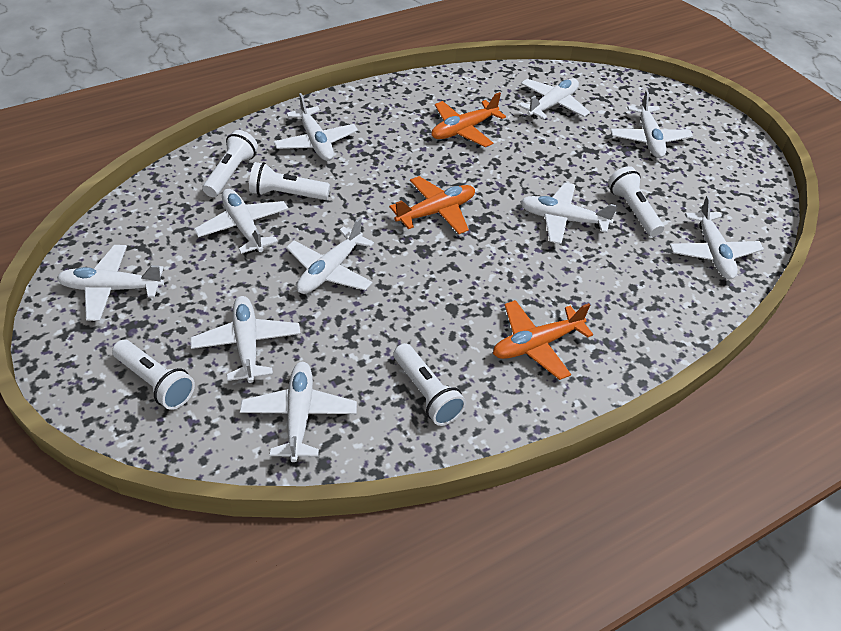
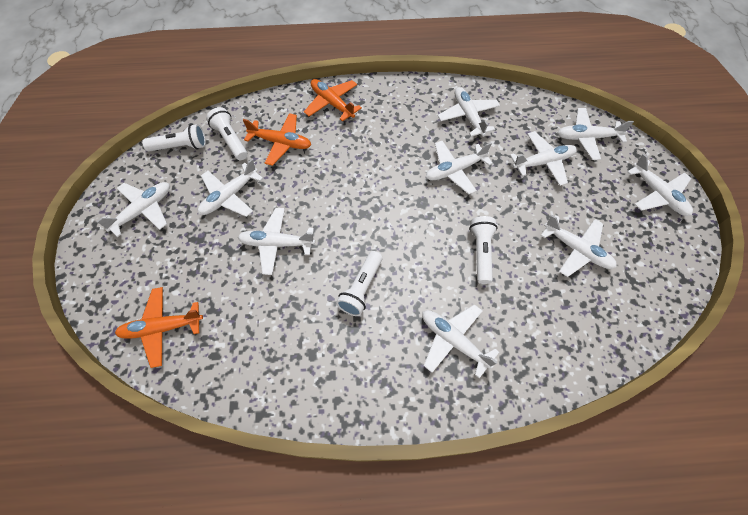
white flashlight: [112,340,195,410] [203,130,258,197] [249,162,330,200] [394,343,466,426] [608,166,664,237] = 5 -> [142,124,206,151] [206,107,248,160] [336,251,382,316] [469,216,498,284] = 4

